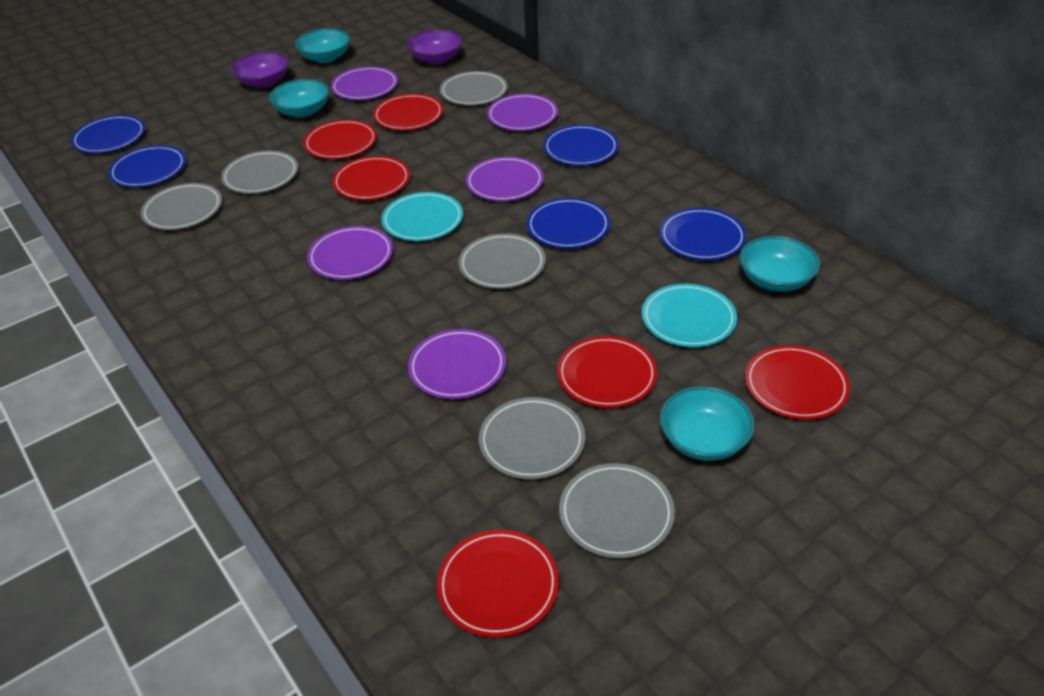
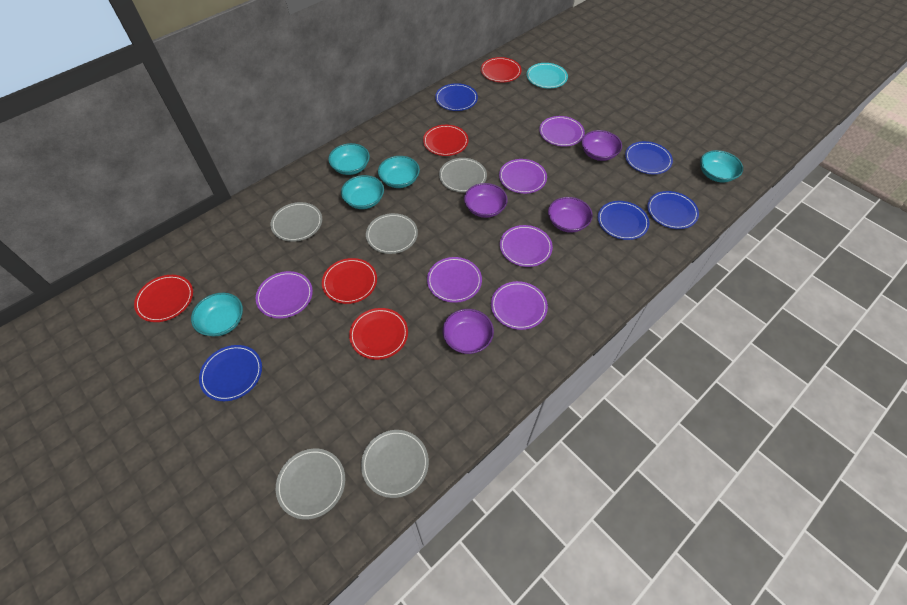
grey plate: [141,183,222,230] [221,151,298,194] [440,71,508,105] [459,233,546,289] [479,397,585,479] [559,463,675,558] = 6 -> [270,202,322,242] [276,449,345,519] [361,430,429,498] [366,213,418,254] [439,158,487,192] = 5
purple bowl: [231,52,289,88] [407,29,462,64] = 2 -> [443,309,494,354] [464,183,508,218] [548,197,593,233] [582,130,622,161] = 4
purple plate: [307,226,393,280] [331,67,398,100] [408,329,506,399] [466,156,544,201] [487,94,558,131] = 5 -> [256,271,313,319] [427,257,482,303] [491,281,548,330] [499,159,547,194] [500,225,553,267] [539,116,585,147] = 6
red plate: [303,120,377,159] [332,156,410,200] [373,94,443,130] [437,530,559,637] [557,336,658,408] [745,345,850,420] = 6 -> [134,275,193,322] [322,258,377,304] [349,308,408,360] [423,125,469,156] [481,57,522,83] = 5
turquoise bowl: [269,79,329,118] [295,28,350,63] [660,386,755,461] [740,236,820,292] = 4 -> [191,293,243,336] [328,143,370,175] [341,175,384,209] [378,156,420,188] [700,150,743,183] = 5
turquoise plate: [381,192,463,241] [642,284,737,347] = 2 -> [527,63,568,88] = 1

